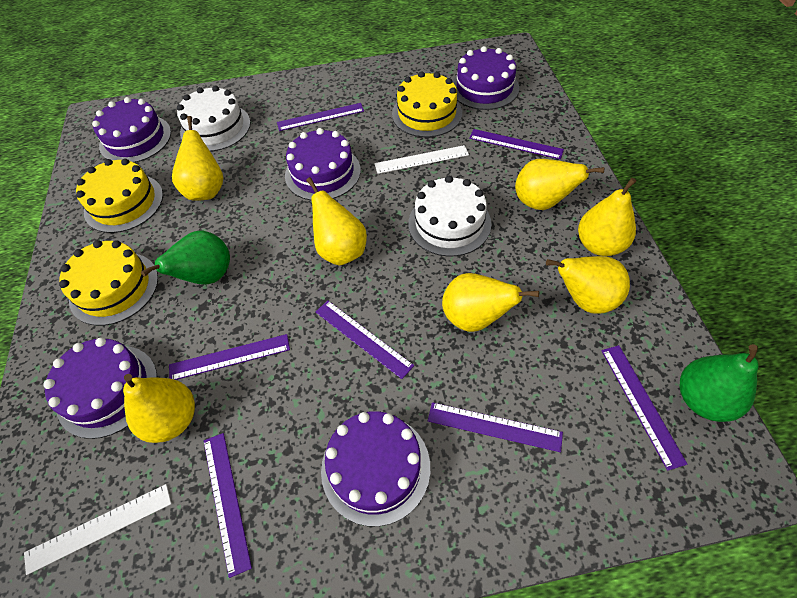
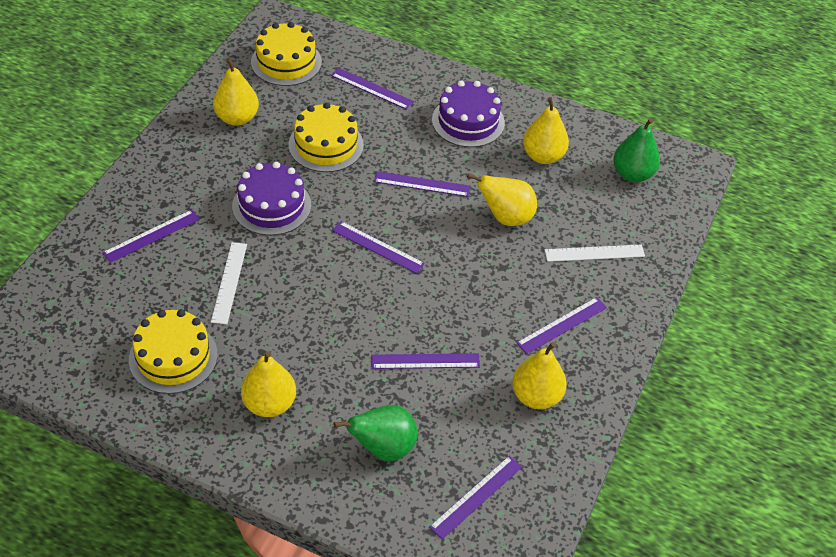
purple cake: [43,338,157,439] [92,97,171,163] [285,128,361,201] [321,411,430,527] [453,46,519,110] = 5 -> [232,162,311,235] [432,80,505,147] = 2
white cake: [177,86,251,152] [408,176,491,256] = 2 -> none = 0
yellow pear: [123,374,195,443] [172,116,223,201] [306,177,367,266] [442,273,539,332] [515,159,604,210] [546,256,630,314] [578,178,636,256] = 7 -> [213,58,259,126] [241,351,296,417] [467,173,537,226] [512,342,567,409] [523,97,569,164] = 5

